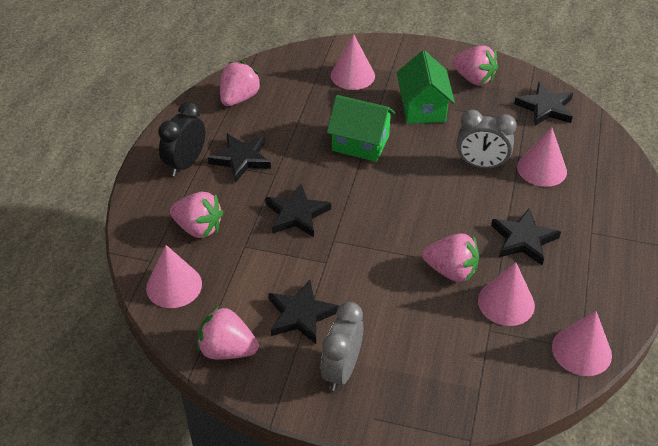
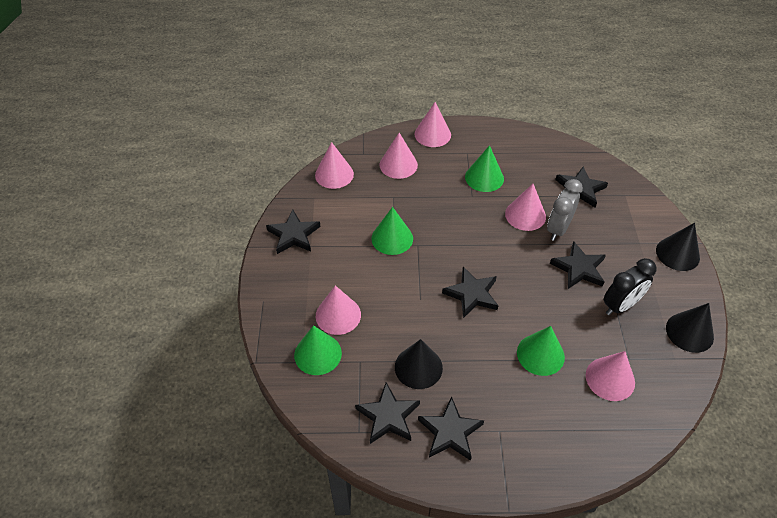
black cone: none = 0 -> [395,339,443,389] [656,223,700,271] [666,303,714,353] = 3
black star: [208,133,271,182] [265,184,331,237] [268,280,339,344] [491,209,561,265] [514,82,573,126] = 5 -> [266,210,321,254] [355,382,420,444] [418,397,484,461] [442,267,499,318] [550,241,606,289] [555,167,608,208] = 6
green cone: none = 0 -> [294,325,342,375] [371,207,413,255] [465,145,504,192] [517,326,565,376] = 4
green house: [327,95,395,162] [397,50,455,124] = 2 -> none = 0
grey clock: [321,302,363,391] [457,109,517,169] = 2 -> [547,179,583,241] = 1
pink cone: [146,245,202,308] [331,35,375,90] [478,262,535,326] [517,128,567,187] [552,311,612,376] = 5 -> [315,142,354,189] [316,286,361,335] [380,133,418,179] [414,102,451,147] [505,184,546,231] [586,351,635,401] = 6
pink strawberry: [170,192,223,238] [197,306,259,359] [220,61,261,106] [422,233,479,282] [452,45,498,86] = 5 -> none = 0

